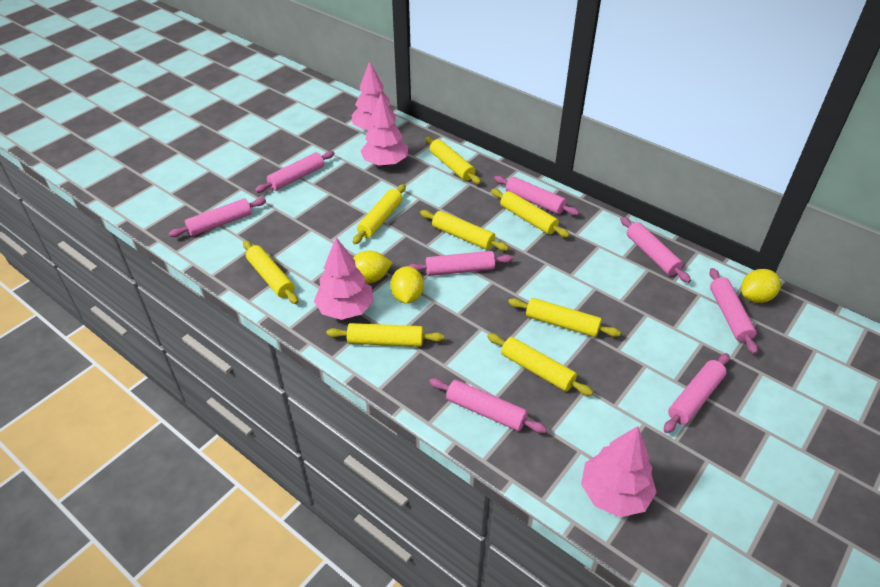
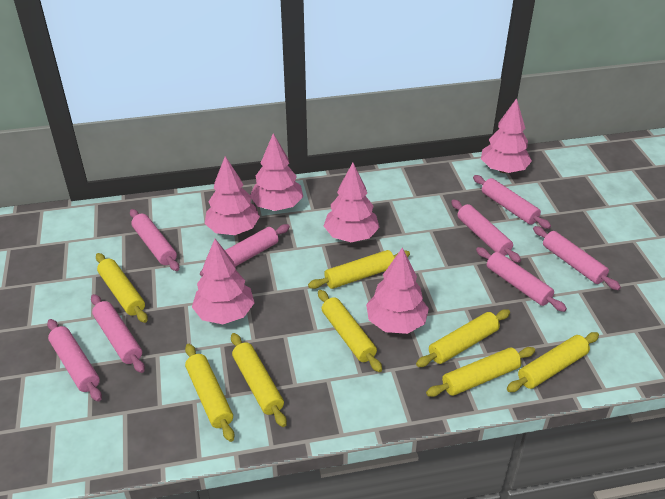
pink tree: [314,237,374,320] [352,61,397,130] [361,94,408,166] [581,426,657,517] = 4 -> [192,239,254,324] [205,156,260,235] [250,133,303,211] [324,163,380,242] [366,247,429,334] [481,98,532,173] = 6
yellow lemon: [353,250,392,283] [390,266,424,303] [741,269,781,303] = 3 -> none = 0

